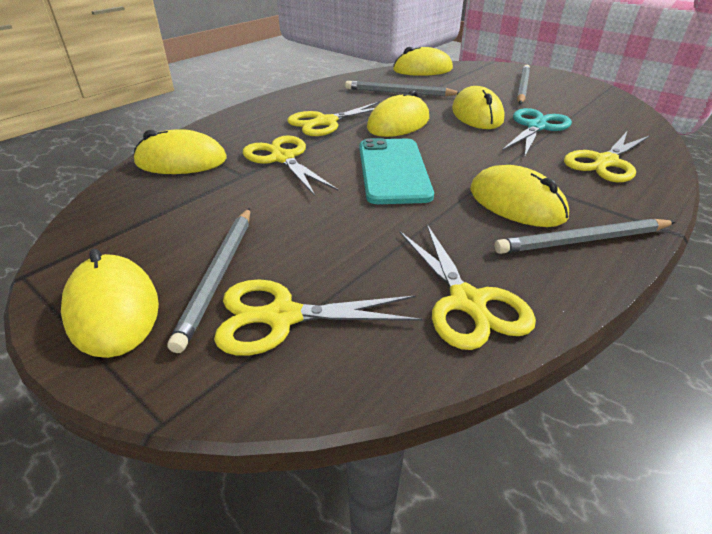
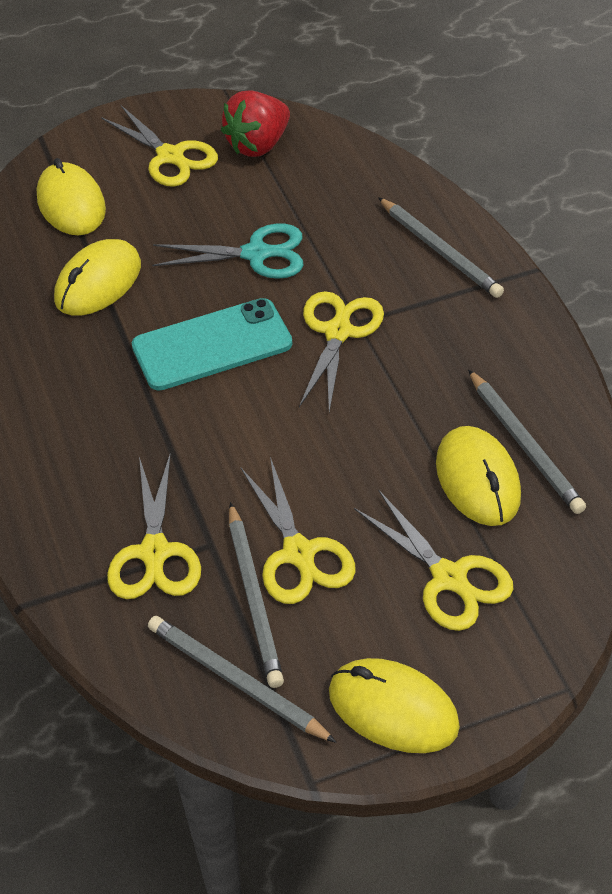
red strawberry: none = 0 -> [221,91,290,157] = 1
yellow mouse: [61,249,159,358] [133,129,227,174] [367,90,429,137] [393,47,453,76] [452,86,505,129] [470,165,569,227] = 6 -> [37,158,106,235] [54,239,141,316] [329,658,460,753] [436,426,521,526] = 4

